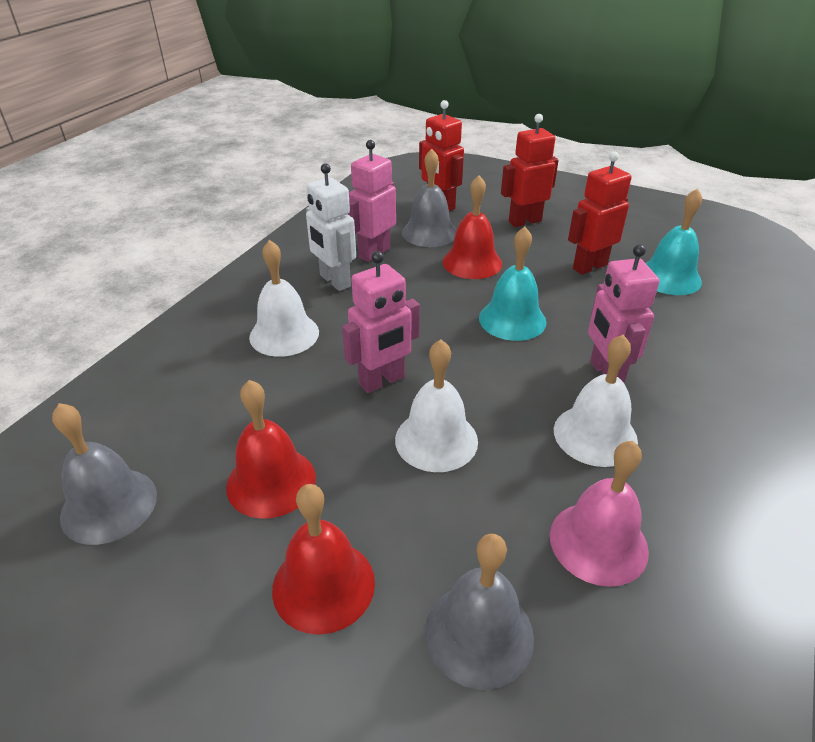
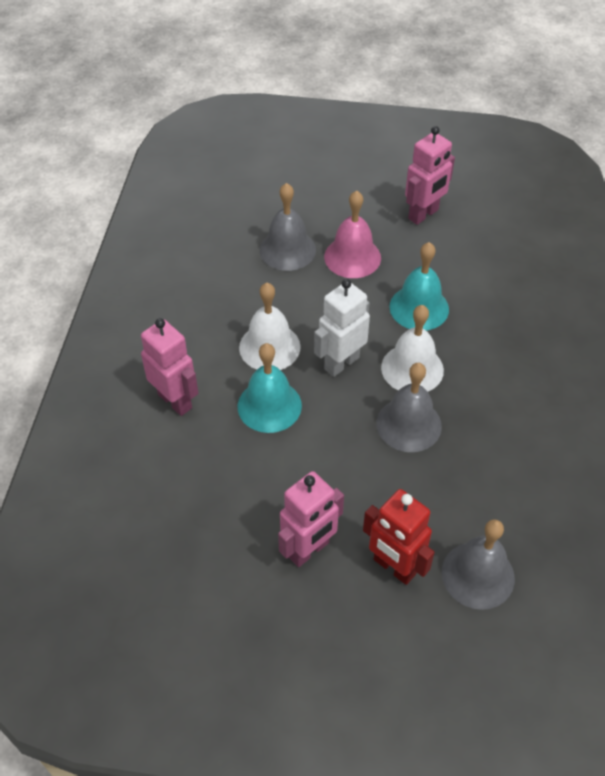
red bell: [226,380,316,519] [272,484,375,635] [443,175,502,279] = 3 -> none = 0
red robot: [419,100,464,211] [501,114,559,227] [568,151,632,275] = 3 -> [363,489,435,585] = 1
white bell: [249,240,319,357] [395,339,478,472] [554,335,638,467] = 3 -> [239,283,300,370] [381,305,444,392] = 2

